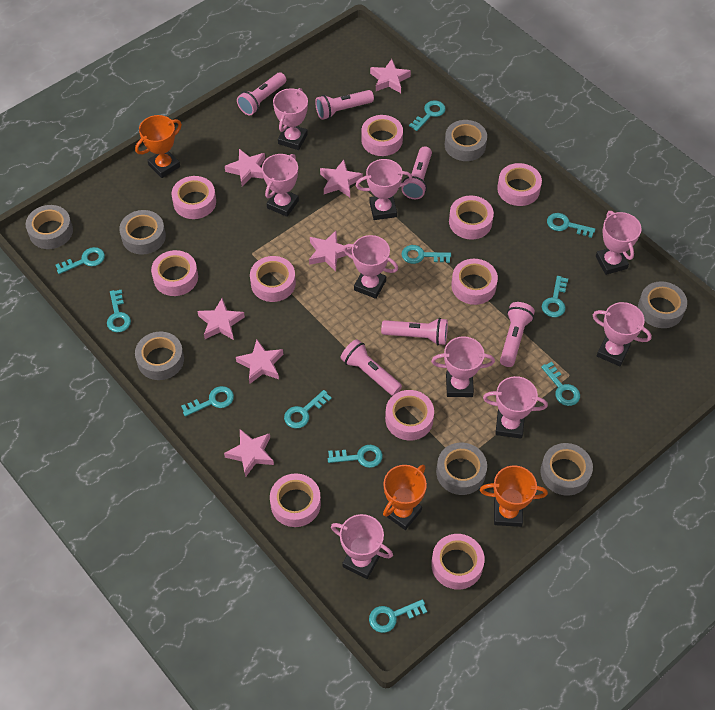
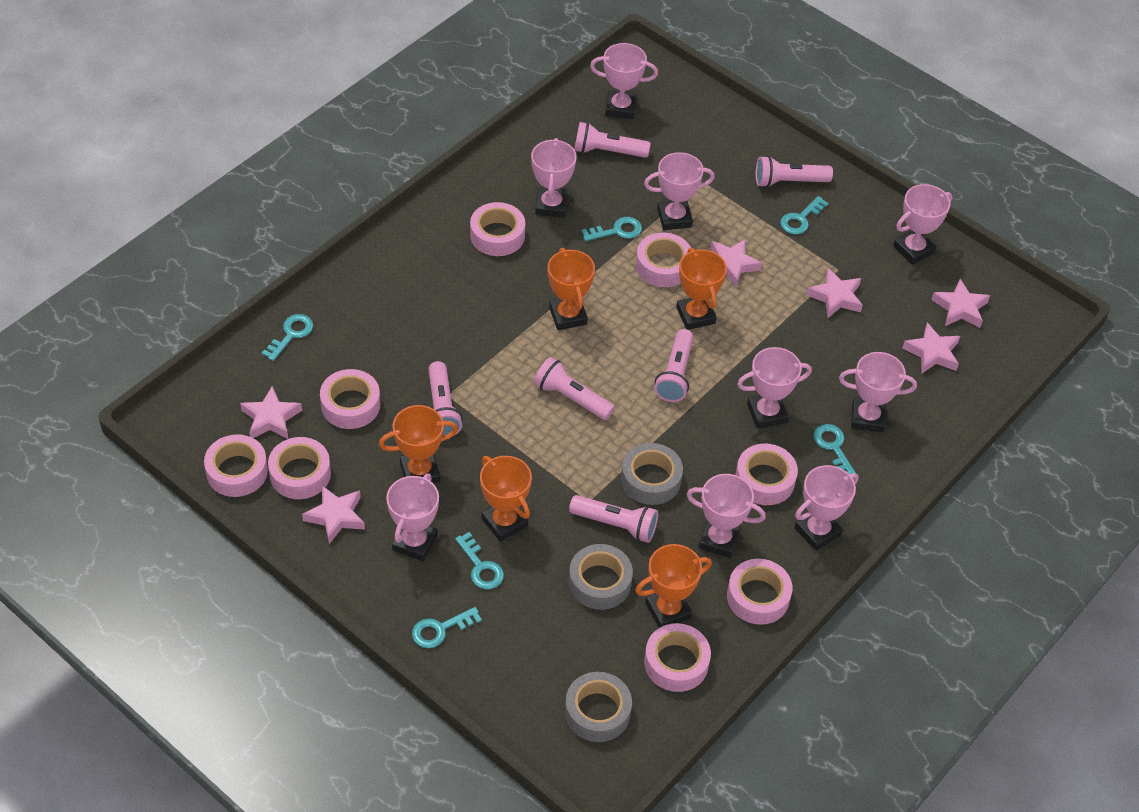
grey tape: [26,205,73,249] [119,210,166,255] [135,332,184,380] [436,443,487,495] [445,120,487,161] [540,443,593,495] [638,281,687,328] = 7 -> [565,672,632,742] [569,544,633,610] [621,443,683,505] = 3
orange trophy: [135,115,182,178] [383,465,427,530] [480,465,548,527] = 3 -> [379,405,458,483] [480,456,532,542] [548,248,595,330] [635,544,712,628] [676,248,727,330] = 5
pink star: [197,298,245,340] [224,429,274,477] [225,149,265,187] [236,340,283,384] [309,231,352,272] [320,160,363,197] [370,59,411,93] = 7 -> [240,386,302,439] [302,486,365,544] [710,239,762,287] [807,268,863,318] [902,323,960,373] [931,279,990,328] = 6
pink tape: [151,250,198,296] [171,176,216,219] [250,256,296,302] [270,473,321,527] [361,115,403,156] [385,390,434,441] [431,534,485,590] [449,196,494,240] [451,259,498,305] [497,163,542,206] = 10 -> [204,434,268,497] [268,437,331,499] [320,369,380,429] [470,202,525,256] [636,233,691,287] [644,623,711,692] [727,559,792,625] [735,443,798,505] = 8
turquoise key: [56,247,105,274] [107,290,131,332] [181,386,234,417] [284,390,332,429] [328,445,383,468] [369,599,427,633] [402,245,451,264] [409,100,446,131] [541,362,580,406] [542,276,568,317] [547,213,595,238] = 11 -> [262,314,313,361] [412,607,482,648] [455,532,504,589] [582,217,642,241] [780,196,829,235] [813,424,856,474] = 6

